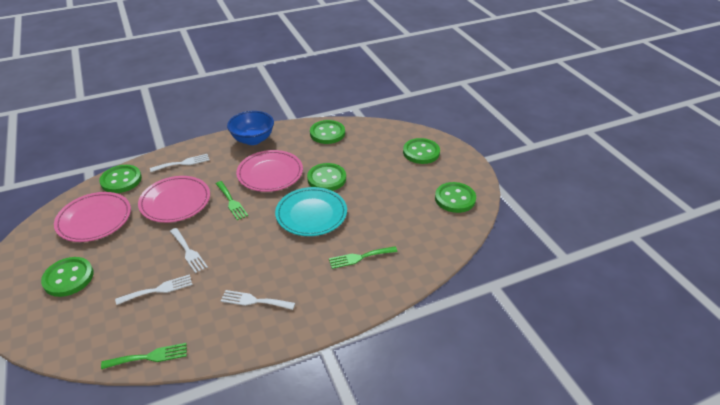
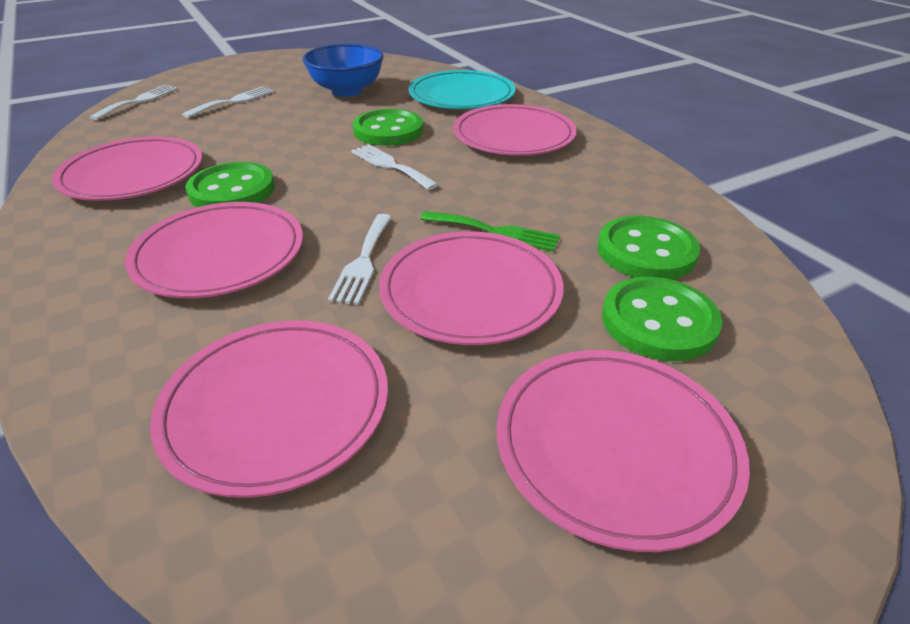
green button: [41,257,94,297] [99,165,142,193] [307,163,346,191] [310,120,345,144] [403,138,440,164] [435,182,476,213] = 6 -> [185,162,275,207] [353,109,424,146] [598,216,700,279] [602,277,722,361] = 4
green fork: [101,343,187,369] [216,181,248,220] [329,246,398,269] = 3 -> [420,211,560,251] = 1
pink plate: [54,192,131,242] [138,176,210,223] [236,150,303,192] = 3 -> [52,136,202,201] [125,202,303,298] [150,320,388,498] [379,232,564,345] [453,104,577,155] [497,350,750,552] = 6

